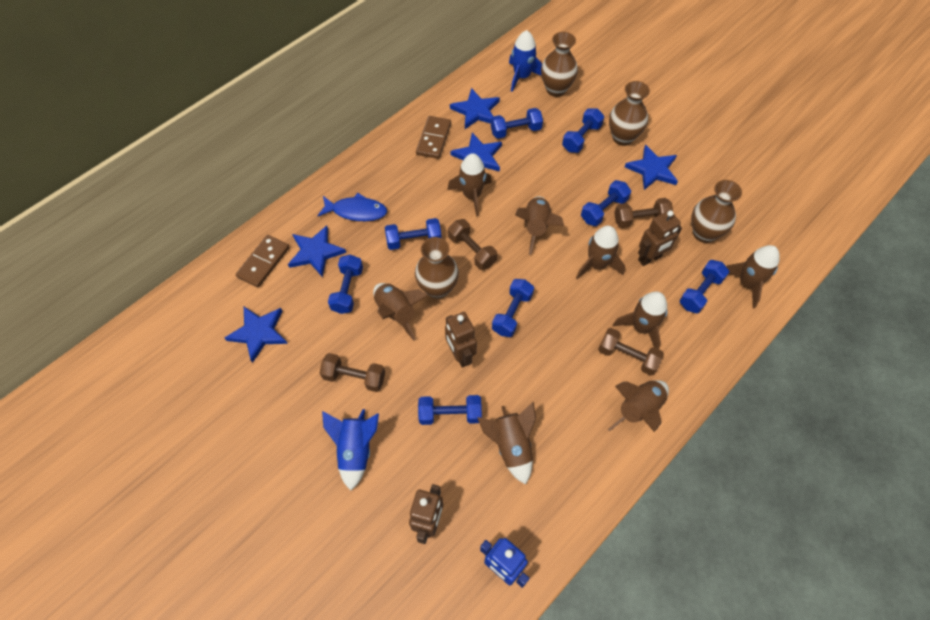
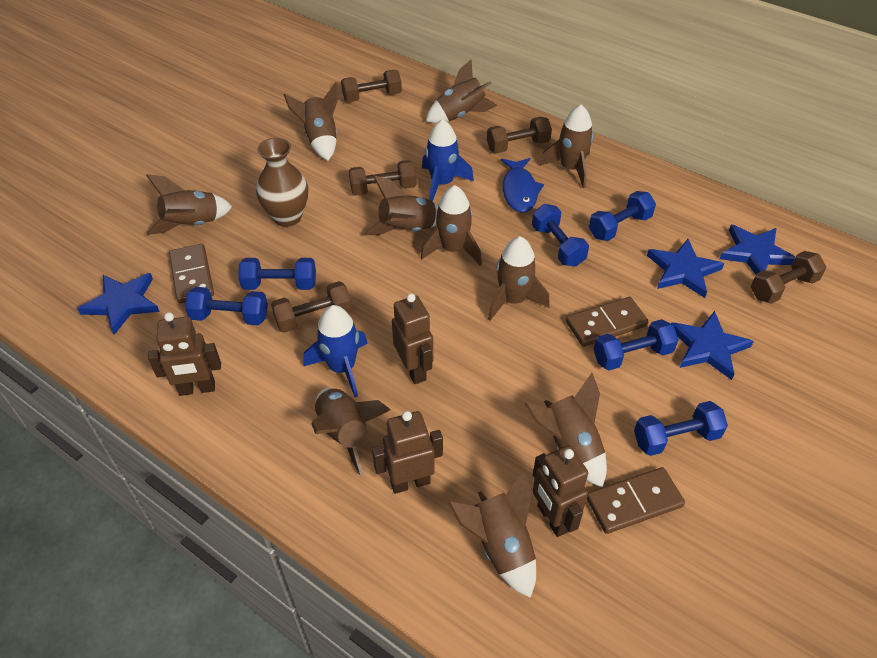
blue dumbbell: [328,254,363,314] [385,218,442,250] [418,395,482,425] [491,108,543,139] [492,279,534,337] [562,108,604,153] [581,180,631,226] [679,260,729,314] = 8 -> [185,287,268,325] [238,258,316,290] [532,204,589,267] [589,191,656,241] [594,319,678,370] [634,401,728,456] = 6
blue robot: [480,538,530,588] = 1 -> none = 0
blue star: [225,307,288,363] [288,225,346,277] [450,88,500,129] [451,133,502,172] [625,145,678,190] = 5 -> [77,273,160,335] [647,239,724,298] [671,311,754,380] [720,224,796,274] = 4
brown domino: [236,235,290,288] [416,116,451,159] = 2 -> [169,244,214,303] [566,297,649,347] [587,467,685,534] = 3
brown dumbbell: [320,353,385,392] [448,219,497,270] [598,328,664,376] [614,198,673,228] = 4 -> [271,281,352,333] [341,70,402,102] [349,160,416,196] [487,117,552,153] [751,251,826,304] = 5
brown robot: [409,484,443,544] [445,312,477,368] [638,210,682,266] = 3 -> [148,312,221,396] [372,411,443,494] [392,293,433,384] [533,445,588,537] = 4
brown rocket: [373,283,429,341] [447,153,492,217] [477,402,536,485] [515,196,564,255] [576,226,625,279] [608,380,669,432] [613,291,667,349] [726,245,779,309] = 8 -> [146,174,232,235] [284,82,339,160] [312,388,390,476] [364,176,438,235] [421,185,482,265] [426,60,497,123] [448,470,536,598] [488,236,550,321] [525,373,607,487] [540,105,594,188] = 10
brown vase: [415,237,459,299] [541,32,578,97] [609,81,650,146] [691,180,742,243] = 4 -> [256,138,308,227] = 1

